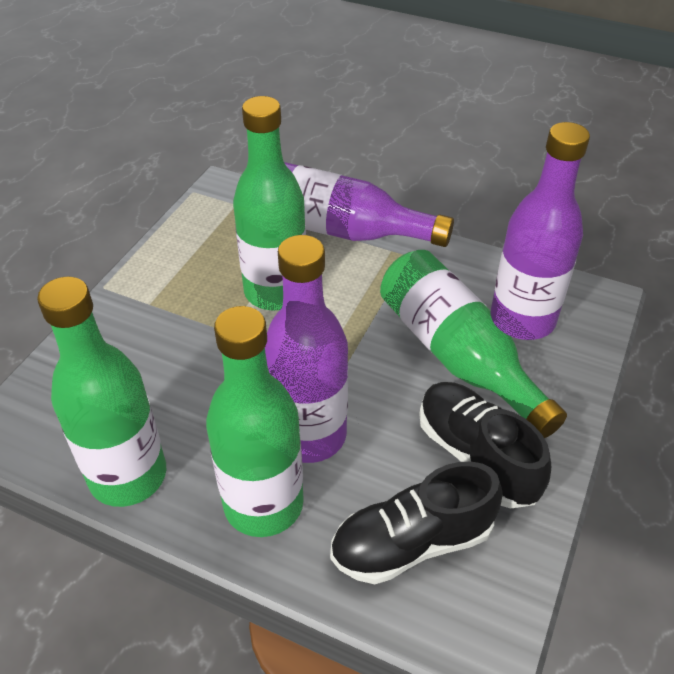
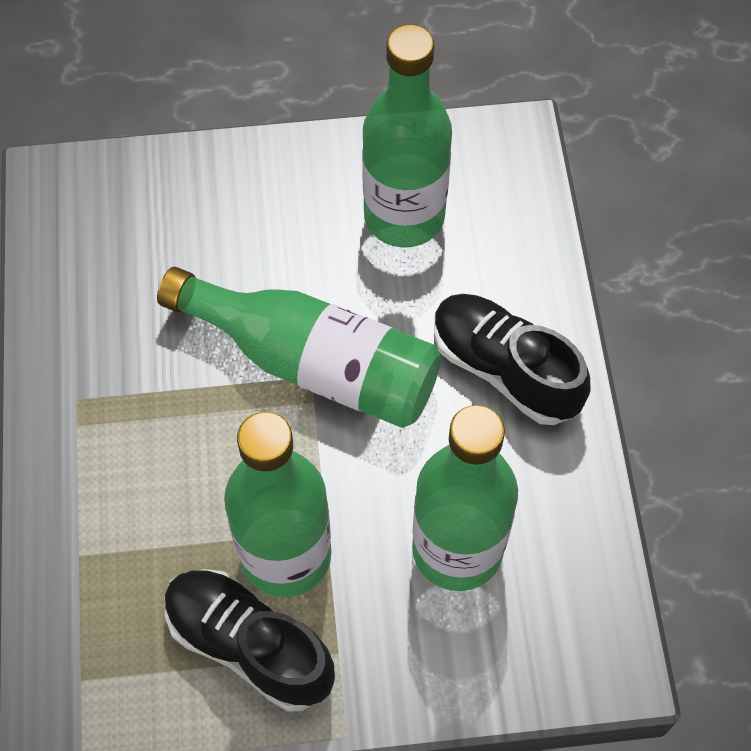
purple bottle: [265,235,348,463] [284,162,454,247] [491,122,590,340] = 3 -> none = 0

